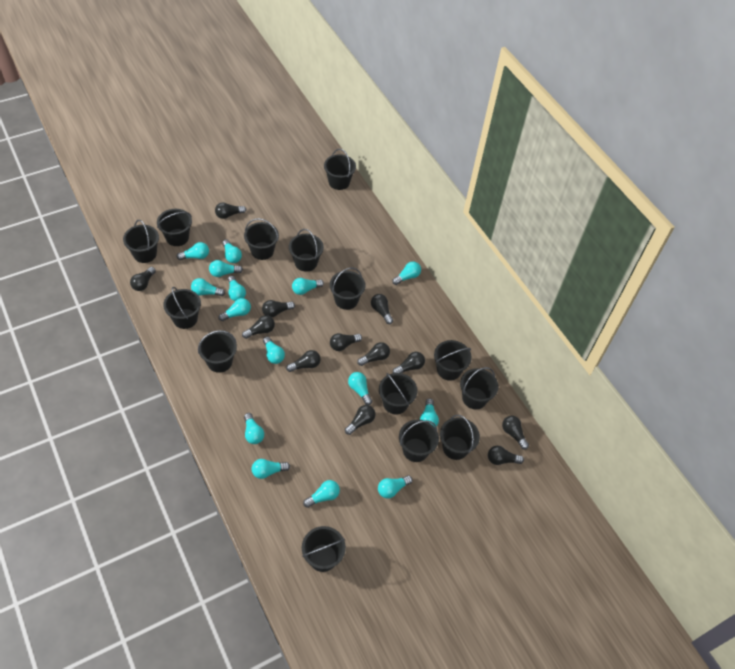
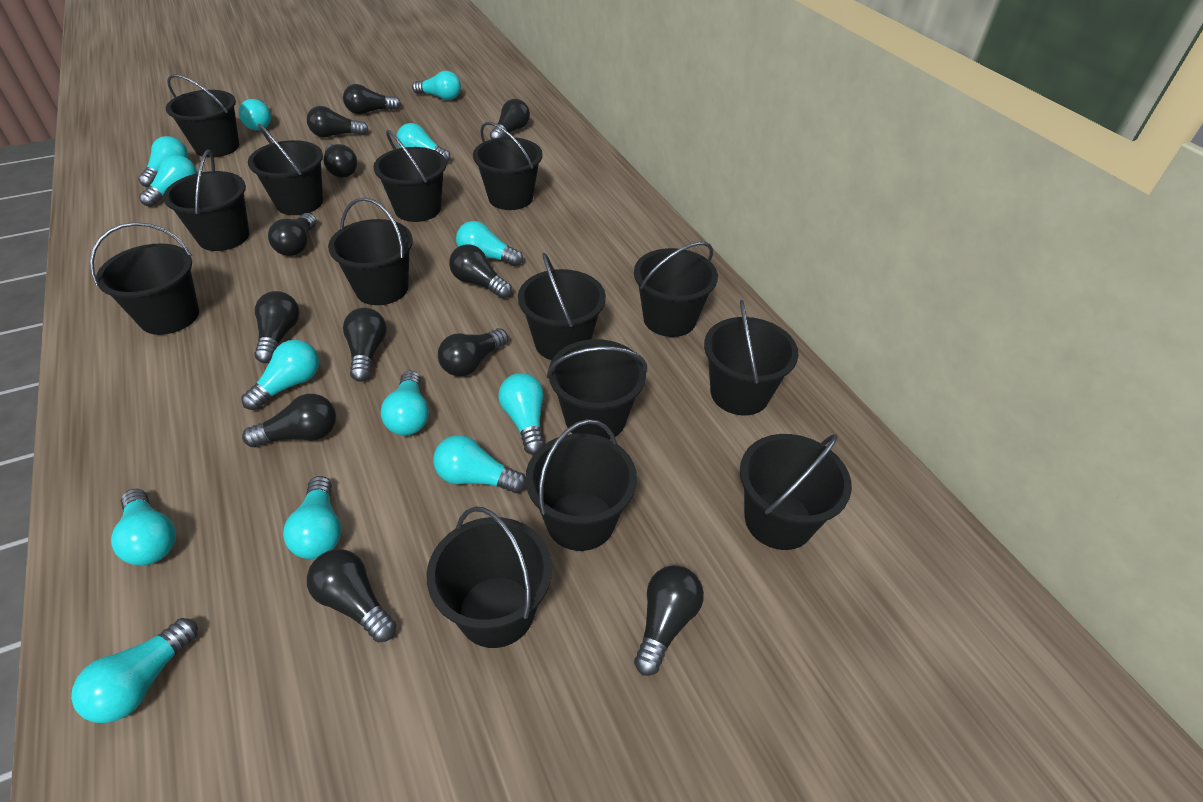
turquoise light bulb: [177,242,209,260] [191,278,225,296] [209,260,243,277] [218,298,251,321] [222,239,242,263] [228,276,246,301] [244,413,264,444] [252,459,290,479] [263,337,285,364] [292,278,324,295] [303,480,340,508] [348,372,372,405] [378,475,412,499] [392,261,421,285] [420,398,439,427] = 15 -> [71,618,198,723] [111,489,176,565] [138,136,188,188] [139,155,197,207] [239,99,271,130] [241,340,319,410] [283,476,341,559] [381,371,429,435] [397,123,450,163] [412,71,461,100] [433,435,526,493] [456,221,523,266] [498,373,545,455] = 13

